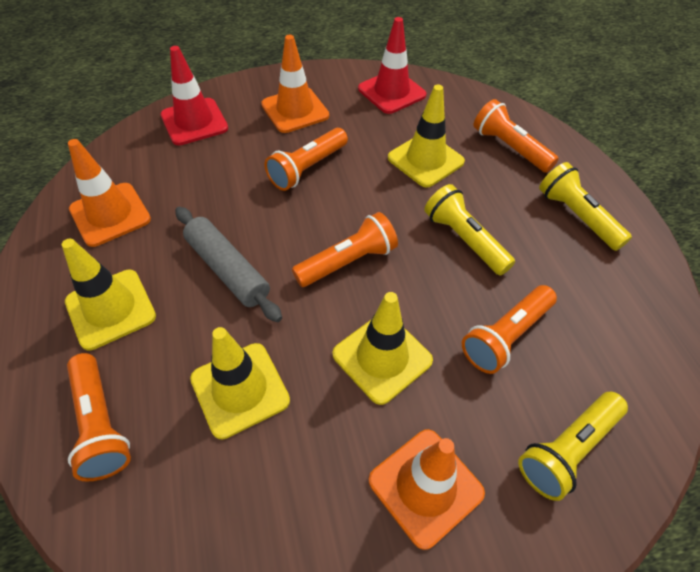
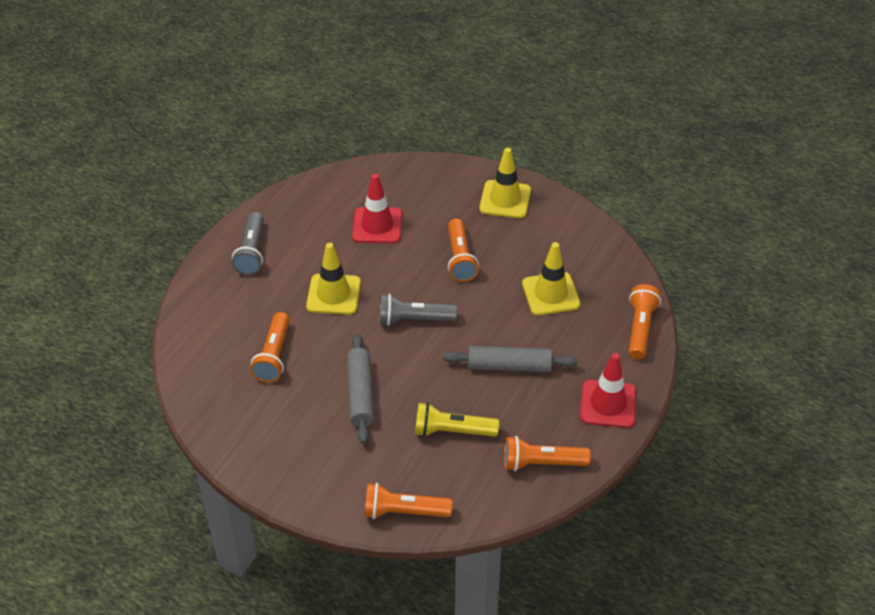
grey flashlight: none = 0 -> [232,212,264,275] [379,294,457,326] = 2
grey rolling pin: [175,207,282,322] = 1 -> [347,333,374,444] [443,346,578,372] = 2
orange traffic cone: [68,139,151,247] [261,35,329,133] [369,429,485,550] = 3 -> none = 0
yellow flashlight: [424,184,515,276] [518,392,628,501] [539,162,632,251] = 3 -> [415,402,499,437] = 1
yellow traffic cone: [62,239,156,351] [190,327,290,439] [332,292,433,405] [388,85,465,187] = 4 -> [306,243,361,315] [479,148,531,218] [522,242,580,316] = 3

